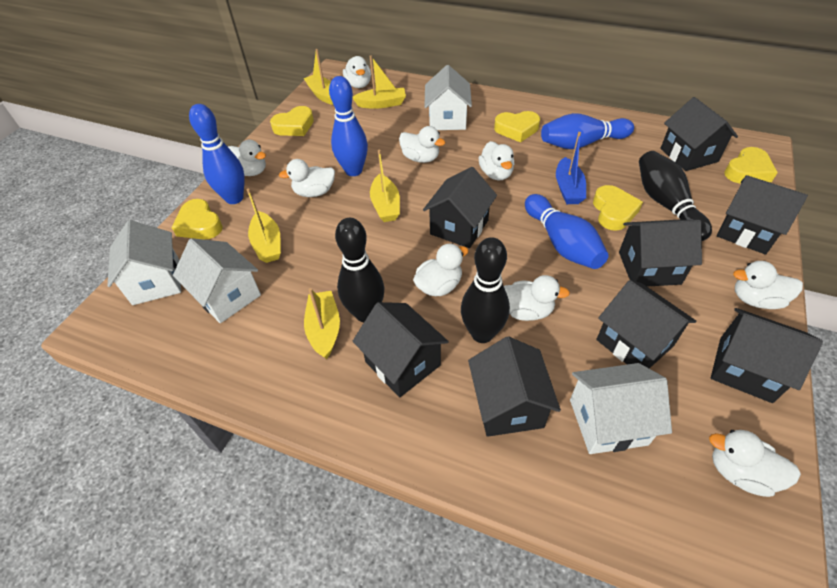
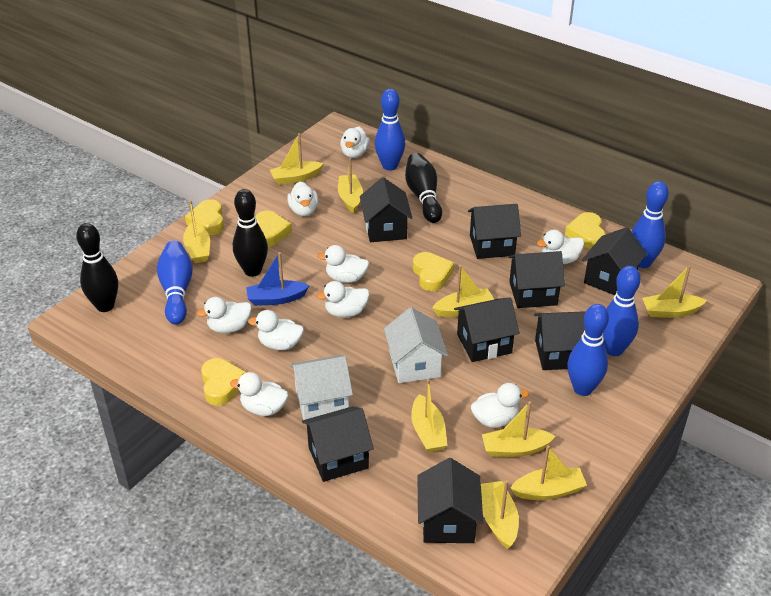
blue bowling pin: [189,104,245,204] [329,76,368,176] [525,194,608,269] [541,113,634,149] = 4 -> [157,241,193,325] [375,89,406,171] [567,304,609,396] [603,266,641,356] [632,181,669,268] = 5
white house: [107,220,181,305] [173,238,261,323] [425,65,472,130] [570,363,672,454] = 4 -> [290,355,353,420] [384,307,448,383] = 2
yellow boat: [247,189,281,263] [304,49,333,105] [304,288,340,359] [352,55,406,109] [370,149,400,222] = 5 -> [183,200,210,263] [270,133,324,185] [338,158,363,214] [411,379,447,452] [432,265,494,317] [481,480,519,549] [482,401,555,457] [510,445,587,500] [642,265,707,318] = 9

